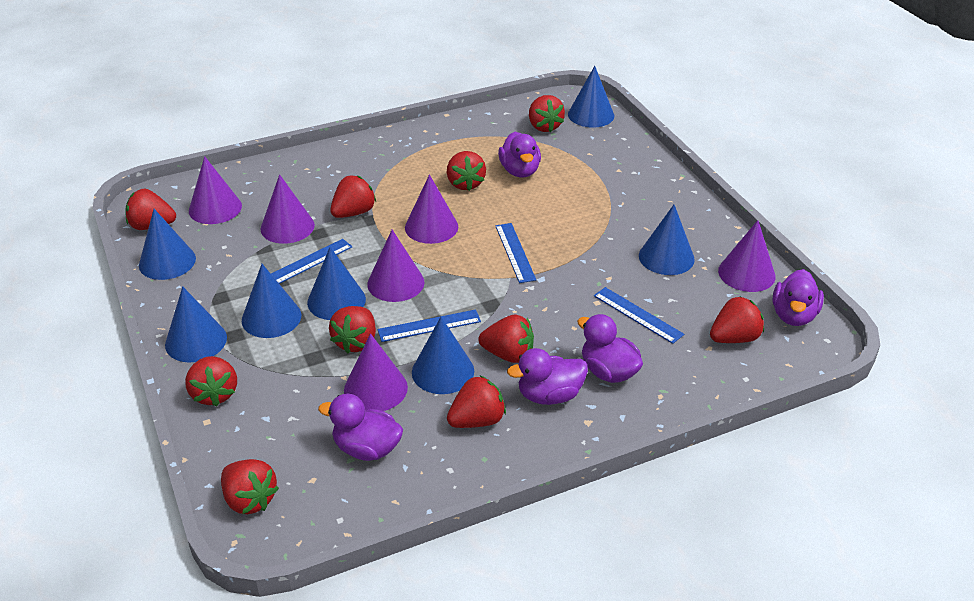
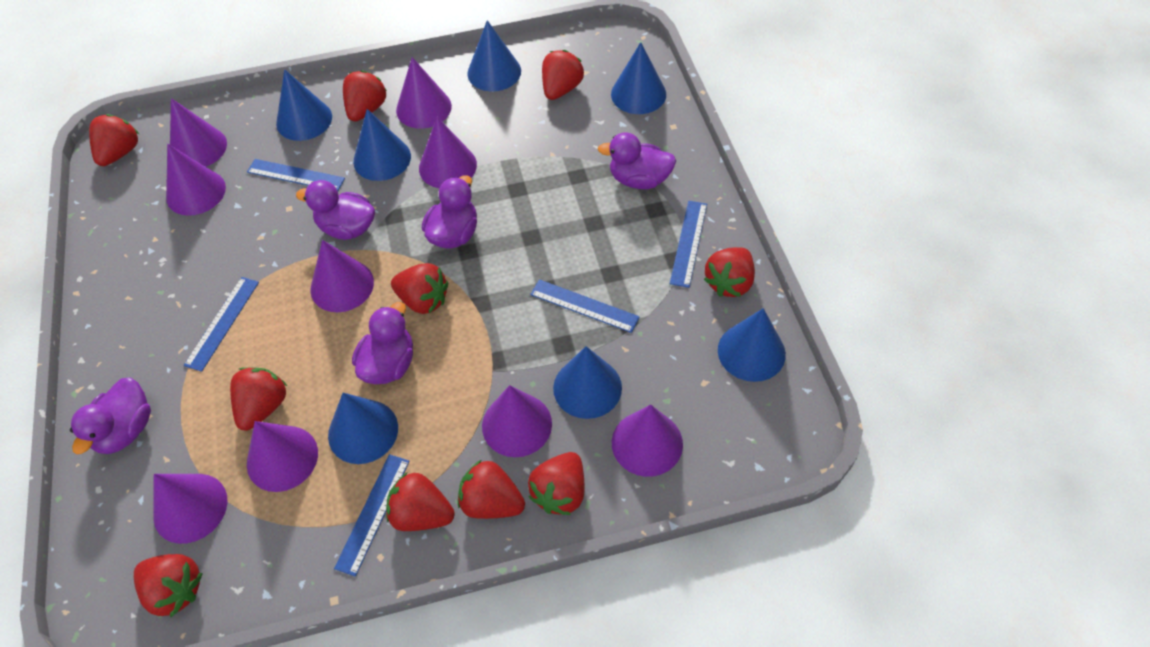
blue ruler: [271,239,353,284] [377,309,481,342] [495,223,536,283] [594,287,684,344] = 4 -> [184,277,259,372] [247,159,345,191] [334,454,410,577] [530,279,640,333] [670,201,707,288] = 5
purple cone: [189,156,242,224] [261,174,315,244] [344,333,408,411] [367,230,425,302] [405,174,458,244] [718,220,776,292] = 6 -> [153,474,228,544] [166,144,226,216] [170,98,227,167] [247,421,318,492] [310,240,374,312] [396,57,452,129] [419,117,477,188] [482,385,552,457] [612,405,683,477] = 9

